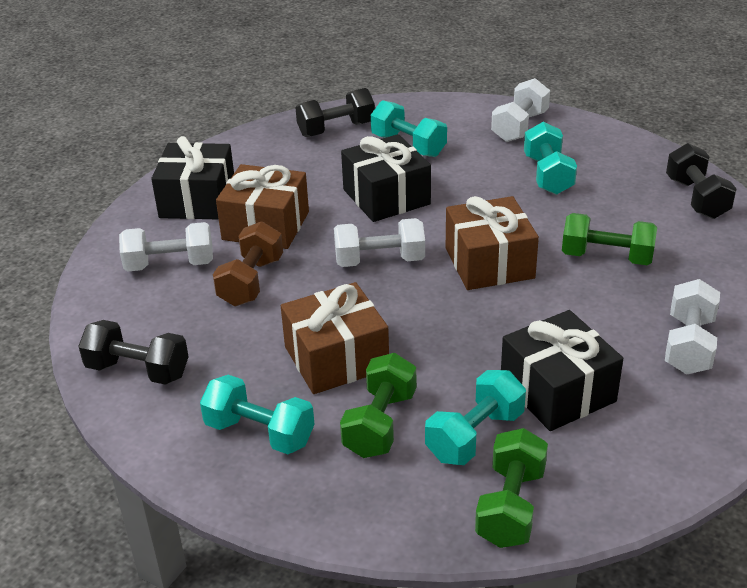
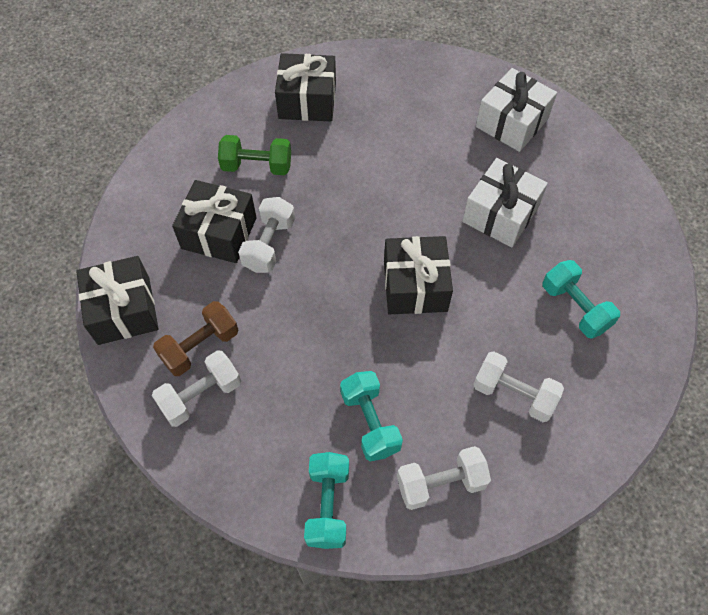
black dumbbell: [78,320,189,385] [295,88,375,137] [666,143,737,219] = 3 -> none = 0
black gift: [151,136,234,220] [341,134,431,222] [501,310,623,431] = 3 -> [76,256,159,345] [172,180,257,263] [275,53,336,121] [384,236,453,314] = 4
brown gift: [216,164,309,249] [281,282,389,394] [446,196,539,290] = 3 -> none = 0
green dumbbell: [340,353,416,458] [475,428,548,548] [562,213,657,265] = 3 -> [218,135,291,175] = 1
turquoise dumbbell: [200,375,315,454] [371,100,447,157] [425,370,526,465] [524,122,577,195] = 4 -> [304,452,349,549] [340,371,403,461] [543,260,620,339] = 3
white gift: none = 0 -> [462,158,548,247] [476,68,557,152] = 2

